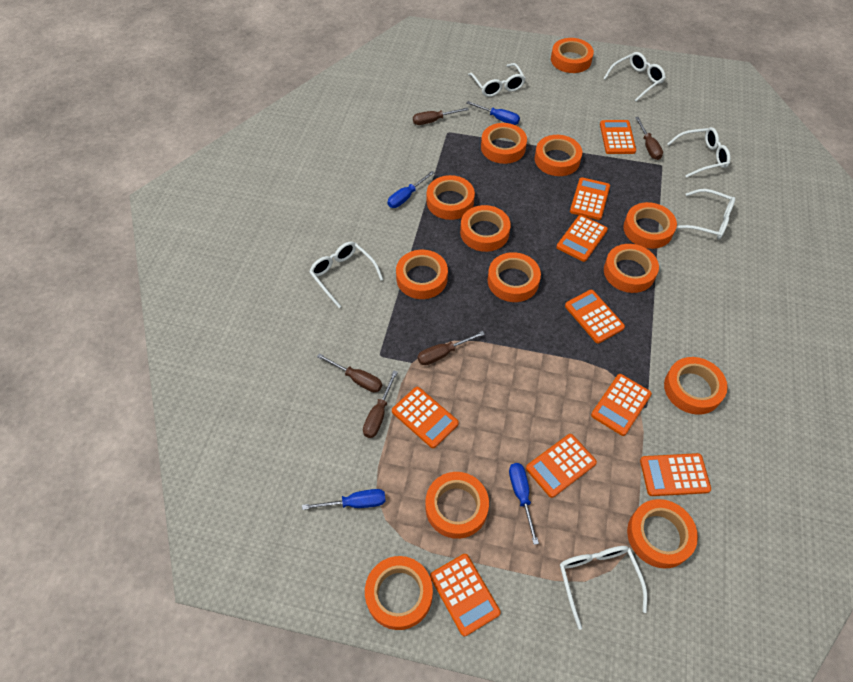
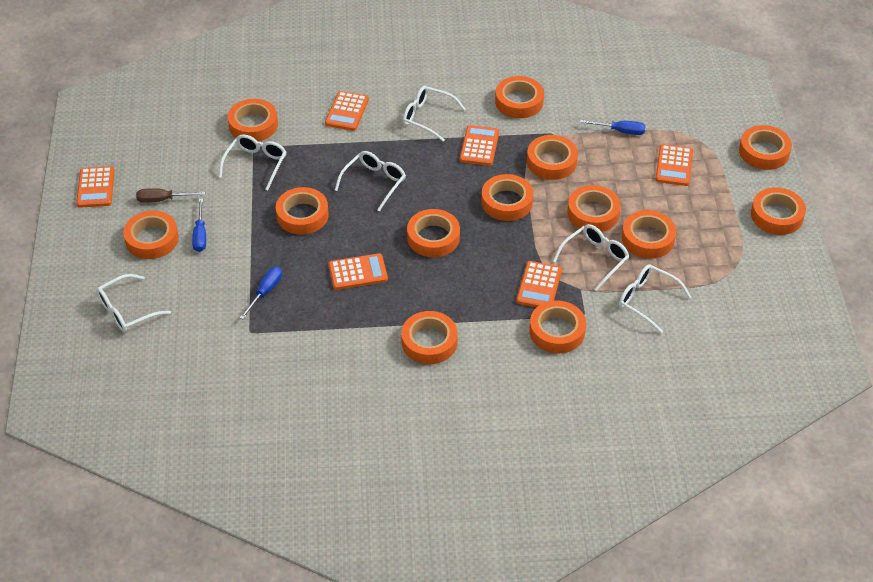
blue screwdriver: [302,489,386,510] [388,171,435,208] [466,101,520,125] [509,463,539,545] = 4 -> [192,198,206,252] [239,266,282,319] [580,120,645,135] = 3
brown screwdriver: [317,354,382,393] [363,371,398,438] [413,107,469,125] [417,331,485,365] [635,117,663,160] = 5 -> [136,188,205,203] = 1
orange calculator: [392,387,459,448] [430,554,501,636] [526,434,597,498] [556,215,608,262] [565,290,625,343] [570,177,610,220] [591,374,652,436] [600,120,636,154] [640,453,711,496] = 9 -> [76,166,115,208] [325,91,369,131] [328,253,388,290] [460,125,499,166] [516,261,562,307] [655,144,693,186] = 6

